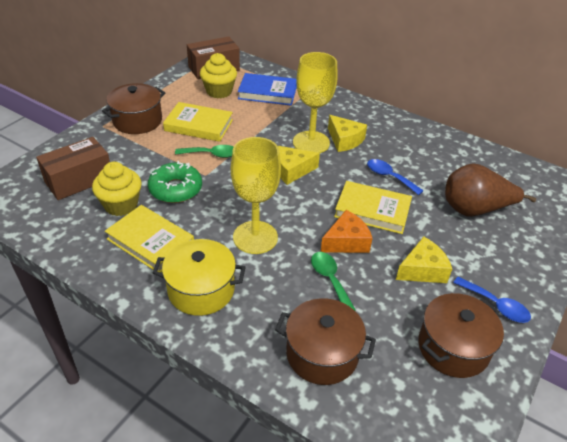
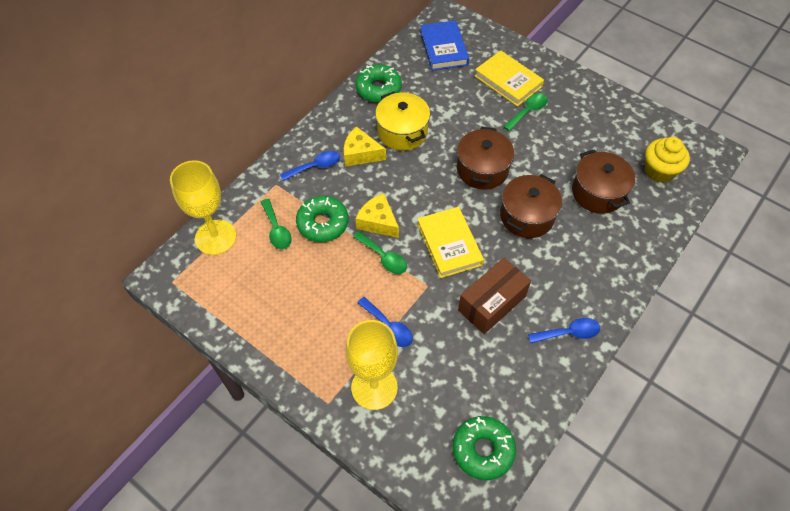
blue spoon: [367,159,424,195] [453,277,531,323] = 2 -> [280,151,340,181] [357,297,413,347] [528,318,600,343] = 3
brown box: [36,137,110,200] [187,36,240,79] = 2 -> [458,258,531,334] = 1
brown pear: [445,163,536,217] = 1 -> none = 0
green donut: [148,161,202,203] = 1 -> [296,196,349,242] [355,64,402,102] [452,416,516,480] = 3
green spoon: [175,145,234,158] [311,252,356,310] = 2 -> [261,199,291,249] [353,231,407,274] [503,93,548,131] = 3
orange cheese: [321,210,373,253] = 1 -> none = 0
yellow book: [105,205,194,273] [163,102,233,142] [334,181,412,234] = 3 -> [417,207,484,278] [475,51,544,106] = 2
yellow cheese: [278,146,320,185] [328,115,367,152] [396,237,452,283] = 3 -> [344,126,386,167] [355,193,399,238] = 2
yellow cupcake: [92,162,142,216] [200,53,237,99] = 2 -> [645,137,690,183] = 1

